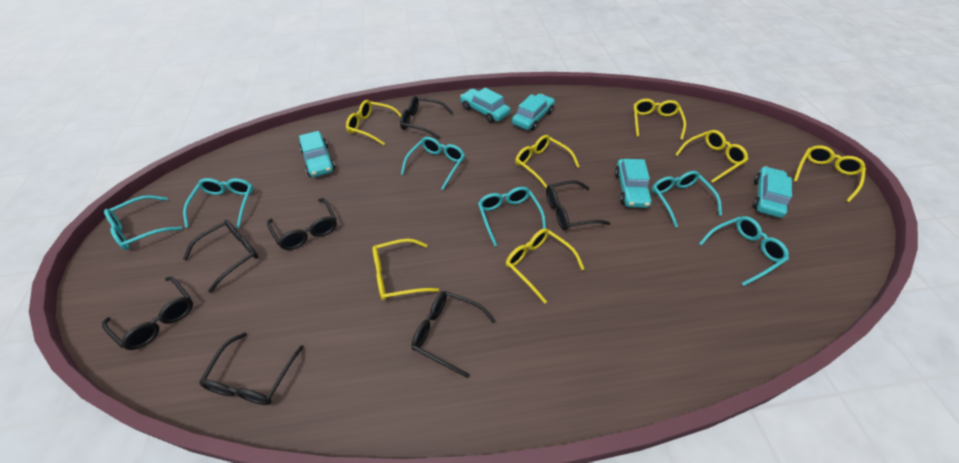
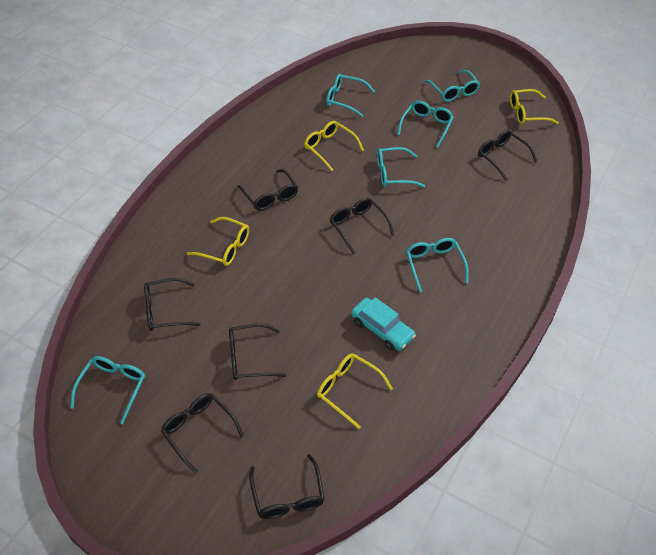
turquoise car: [299,131,335,177] [460,88,510,123] [512,94,555,130] [615,159,652,208] [753,166,792,218] = 5 -> [351,297,416,351] = 1
yellow glasses: [346,100,401,145] [373,239,439,300] [506,228,584,304] [515,135,580,188] [633,99,686,140] [675,130,748,183] [794,145,866,202] = 7 -> [186,217,249,266] [304,121,364,171] [317,353,393,429] [510,89,559,124] = 4

